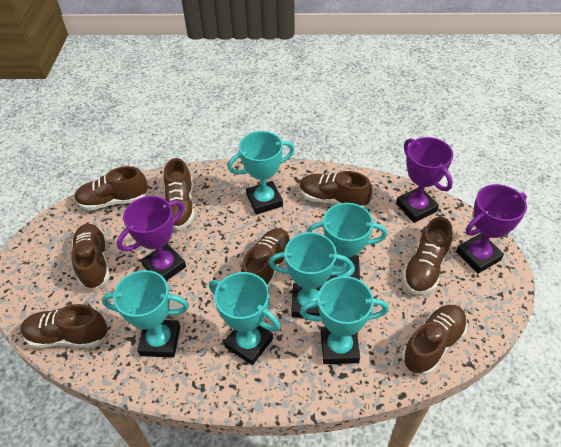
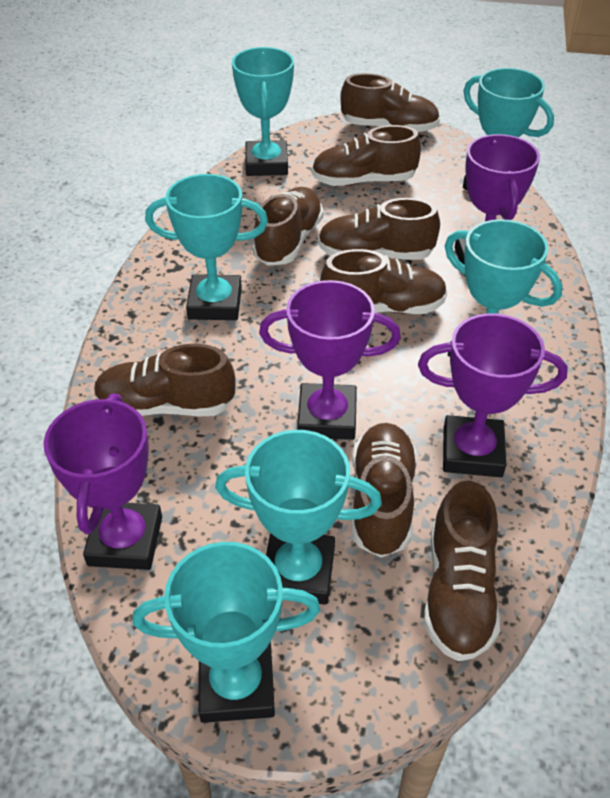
purple trophy: [117,196,186,281] [396,137,453,223] [456,184,527,274] = 3 -> [43,393,162,570] [259,280,401,440] [418,313,568,477] [454,134,540,277] = 4

